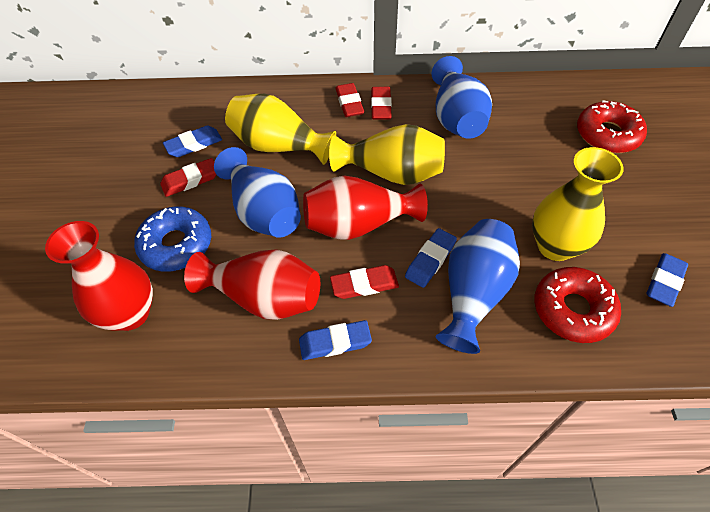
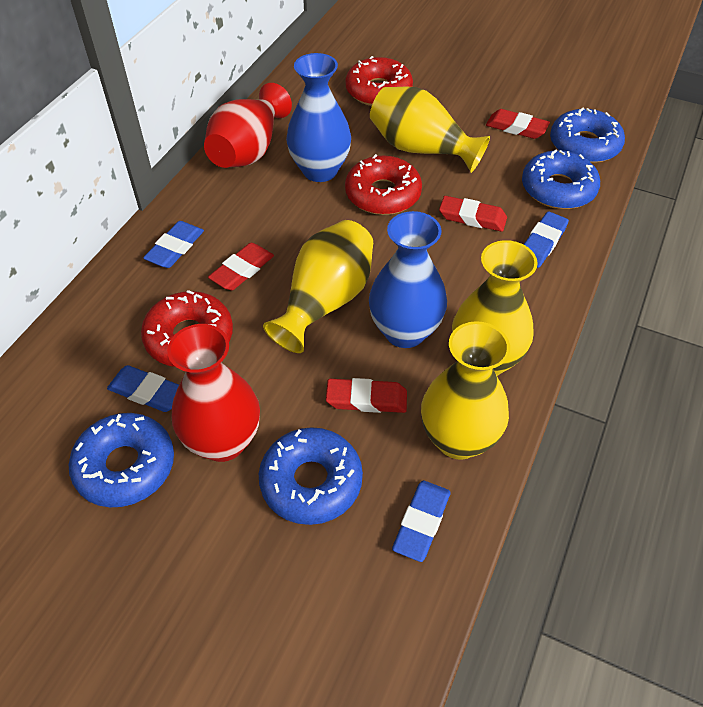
blue donut: [134,206,211,272] = 1 -> [69,413,174,507] [259,427,363,525] [522,150,600,209] [550,108,625,163] = 4
blue vase: [214,147,301,238] [432,56,492,139] [436,219,520,354] = 3 -> [286,53,351,182] [369,211,447,348] = 2
red donut: [534,267,621,343] [577,100,647,153] = 2 -> [141,290,233,367] [345,56,413,106] [345,154,422,215] = 3
red vase: [45,221,153,331] [184,249,320,320] [303,176,428,240] = 3 -> [167,324,260,462] [204,83,292,168] = 2
yellow vase: [225,94,336,165] [329,124,445,185] [532,147,624,261] = 3 -> [263,220,373,353] [370,86,490,173] [421,321,510,460] [452,240,538,376] = 4

